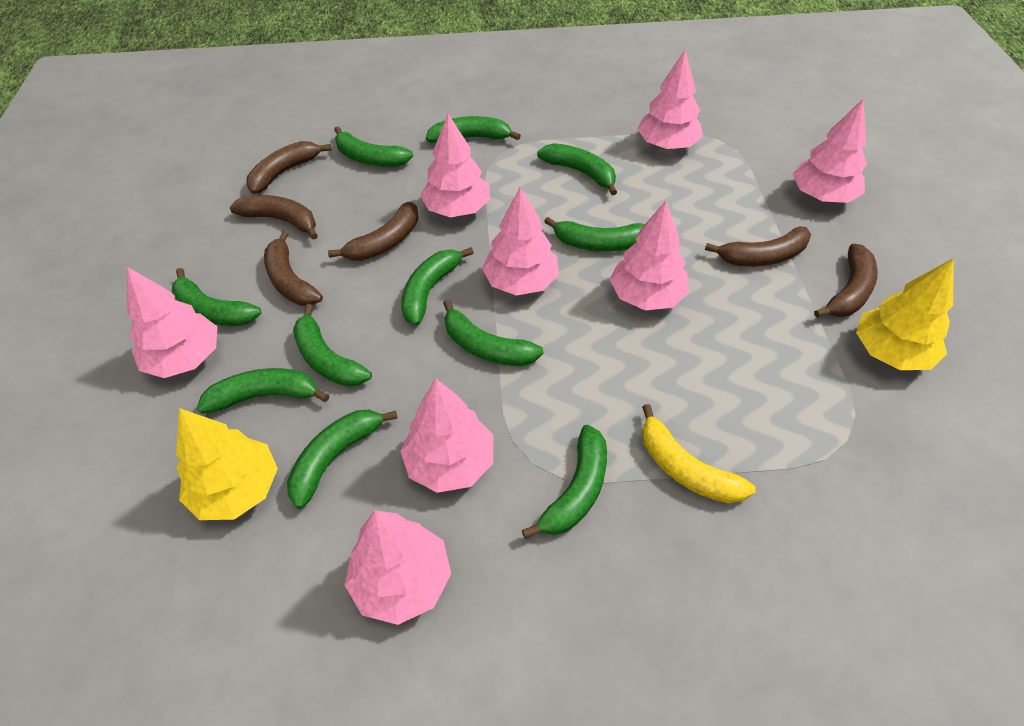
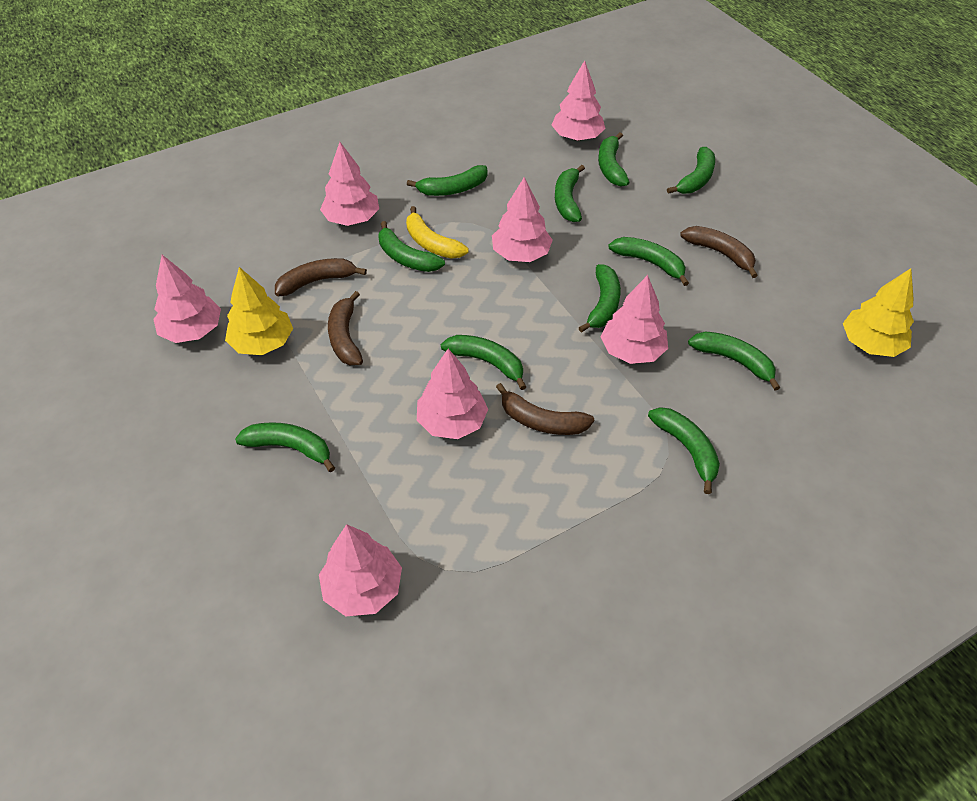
brown banana: [230,195,318,240] [246,141,332,194] [264,230,323,306] [328,201,418,261] [705,227,811,266] [814,244,878,318] = 6 -> [275,258,367,296] [328,291,363,365] [496,383,594,435] [680,226,758,278] = 4
pink tree: [127,267,218,378] [344,510,451,625] [400,378,493,493] [420,114,490,217] [482,187,559,296] [610,201,689,310] [637,50,703,149] [792,99,867,203] = 8 -> [153,255,221,343] [319,524,402,616] [320,142,379,226] [417,349,488,439] [492,177,553,262] [552,60,605,141] [601,275,668,364] = 7

